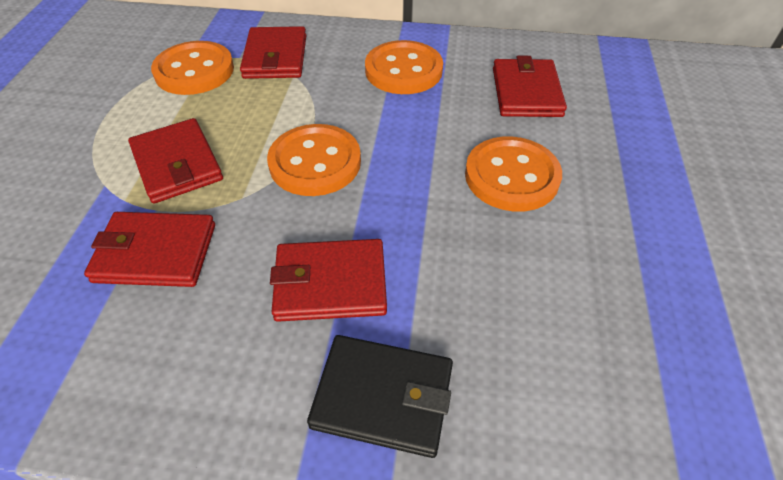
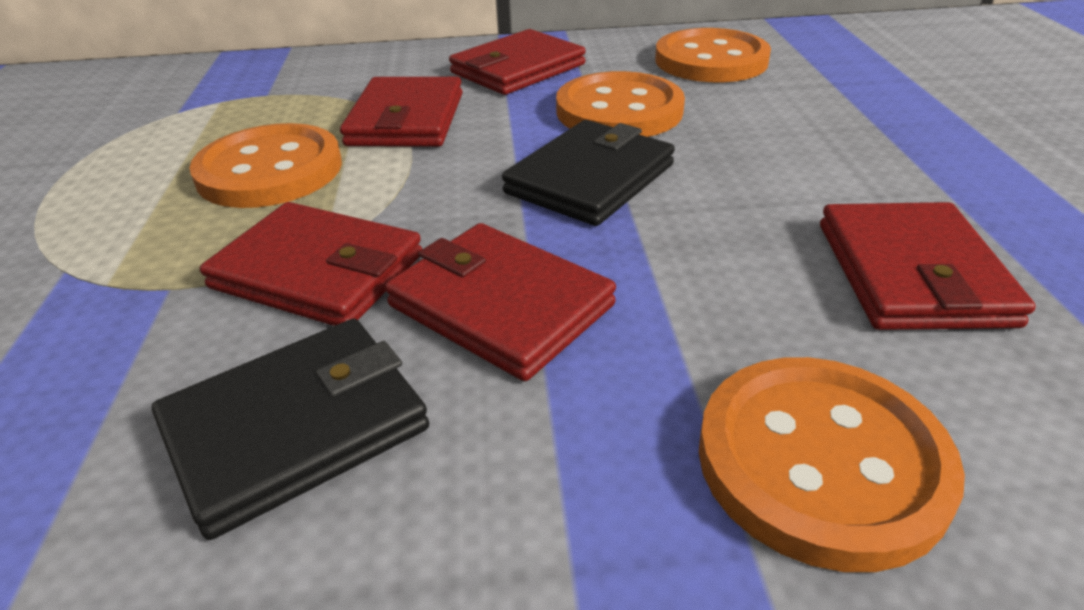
black wallet: [307,335,453,458] = 1 -> [152,319,429,540] [502,120,675,226] = 2

